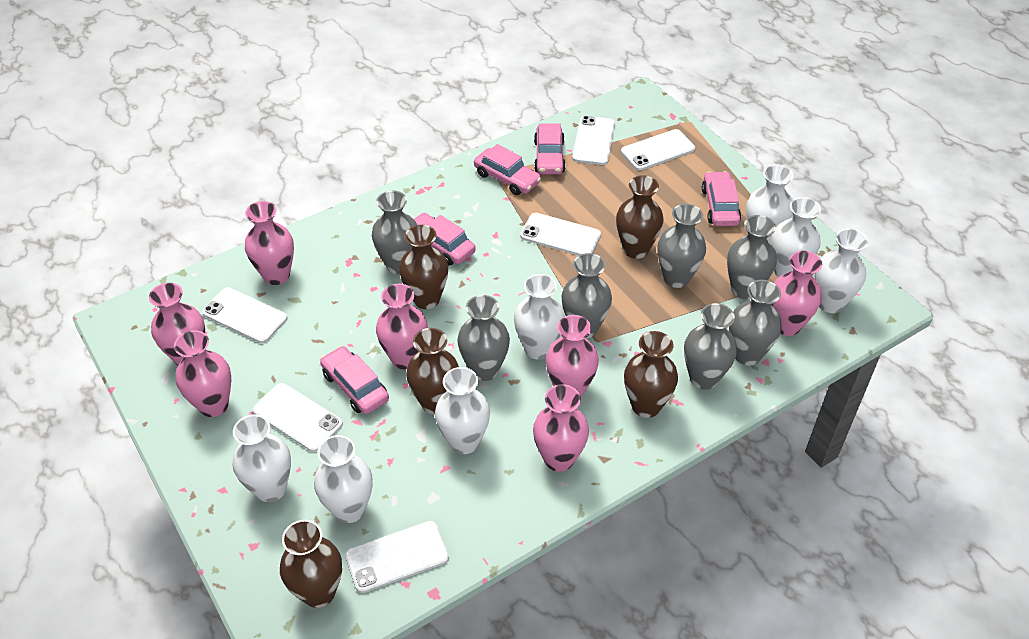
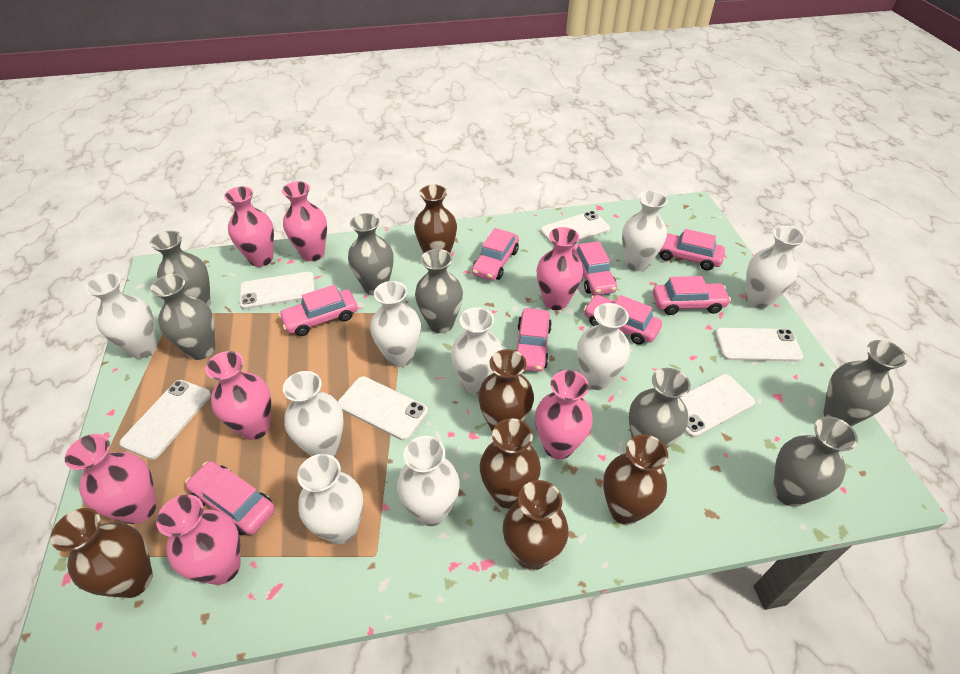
brown vase: [280,520,342,608] [399,225,448,309] [406,328,459,414] [616,175,663,259] [624,331,678,418] = 5 -> [51,508,153,598] [414,185,457,253] [478,349,534,432] [480,418,541,509] [503,480,569,571] [603,434,668,525] = 6
pink car: [320,346,389,414] [414,213,476,265] [474,144,541,195] [534,123,566,174] [702,171,741,226] = 5 -> [185,461,275,535] [279,285,358,336] [472,228,519,281] [515,308,552,372] [572,241,617,295] [584,295,662,345] [653,276,731,315] [659,229,725,270] = 8
white vase: [233,414,291,502] [314,435,373,523] [435,367,490,454] [514,274,565,360] [746,165,794,243] [771,197,821,277] [815,228,868,313] = 7 -> [85,273,157,359] [283,371,344,456] [297,454,363,544] [370,281,421,367] [397,436,460,526] [451,307,503,395] [577,303,630,390] [622,191,668,271] [746,226,805,309] = 9

